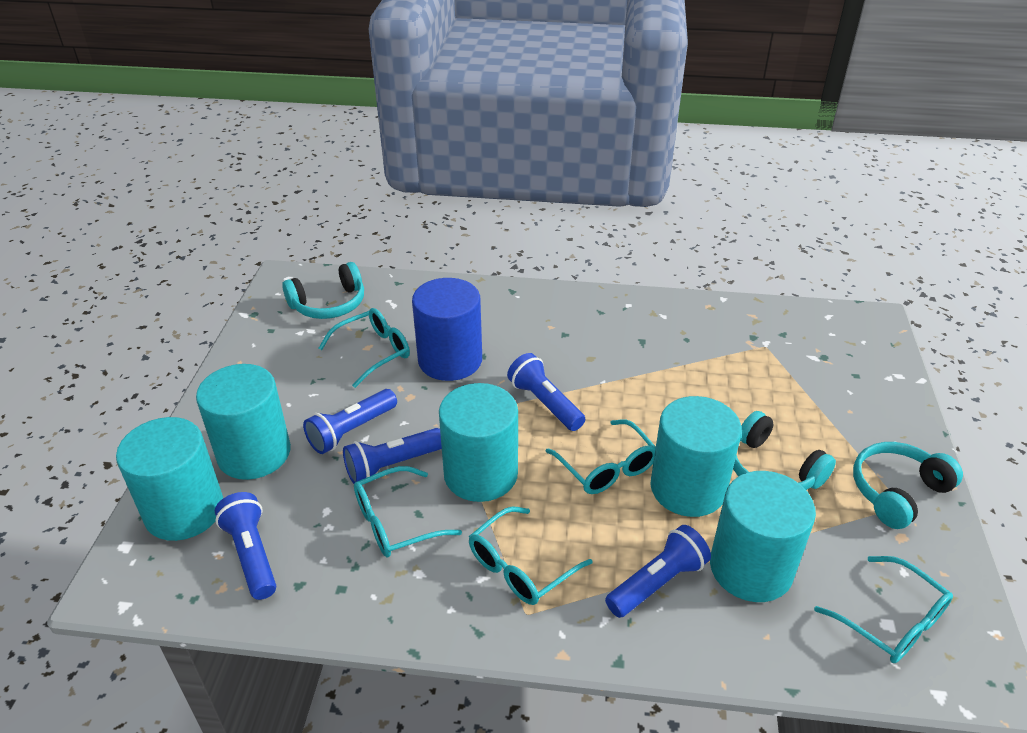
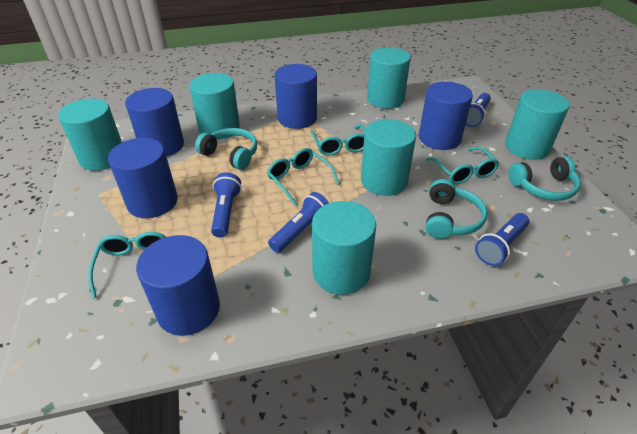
blue cylinder: [412,278,482,381] = 1 -> [108,138,178,218] [125,88,184,157] [136,235,220,336] [275,64,317,129] [419,81,473,150] = 5
blue flashlight: [215,492,276,600] [303,389,397,454] [343,428,442,484] [507,353,585,431] [605,525,711,618] = 5 -> [211,172,242,238] [268,192,329,253] [466,93,491,127] [475,213,529,266] = 4
turquoise cylinder: [116,417,223,541] [196,364,291,480] [439,383,518,502] [650,396,742,517] [710,471,816,602] = 5 -> [58,98,122,171] [189,73,240,140] [312,201,376,295] [361,119,416,196] [367,47,411,109] [505,89,570,160] = 6
turquoise glasses: [319,308,410,388] [354,466,462,557] [469,507,593,605] [545,419,656,494] [814,556,953,663] = 5 -> [88,232,166,299] [267,148,340,206] [310,124,365,156] [426,147,499,184] = 4

